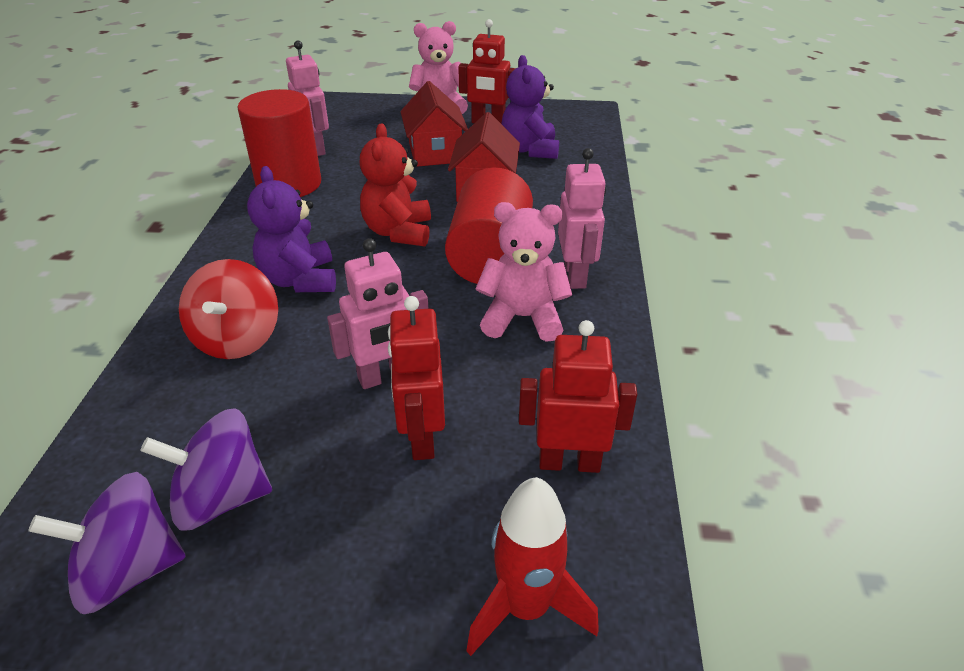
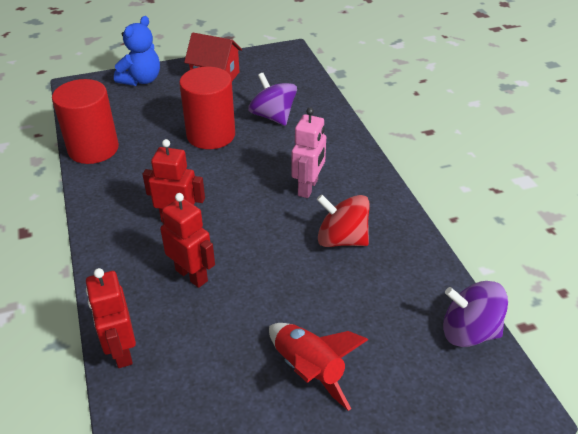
blue teddy bear: none = 0 -> [114,16,160,86] = 1
pink robot: [286,40,329,156] [327,238,428,389] [558,148,606,289] = 3 -> [291,108,326,198] = 1
pink teddy bear: [409,21,468,114] [476,202,572,342] = 2 -> none = 0
purple teddy bear: [247,166,336,292] [502,55,559,159] = 2 -> none = 0
red house: [400,81,468,167] [448,112,520,202] = 2 -> [184,32,242,81] = 1
red teddy bear: [360,124,431,246] = 1 -> none = 0

